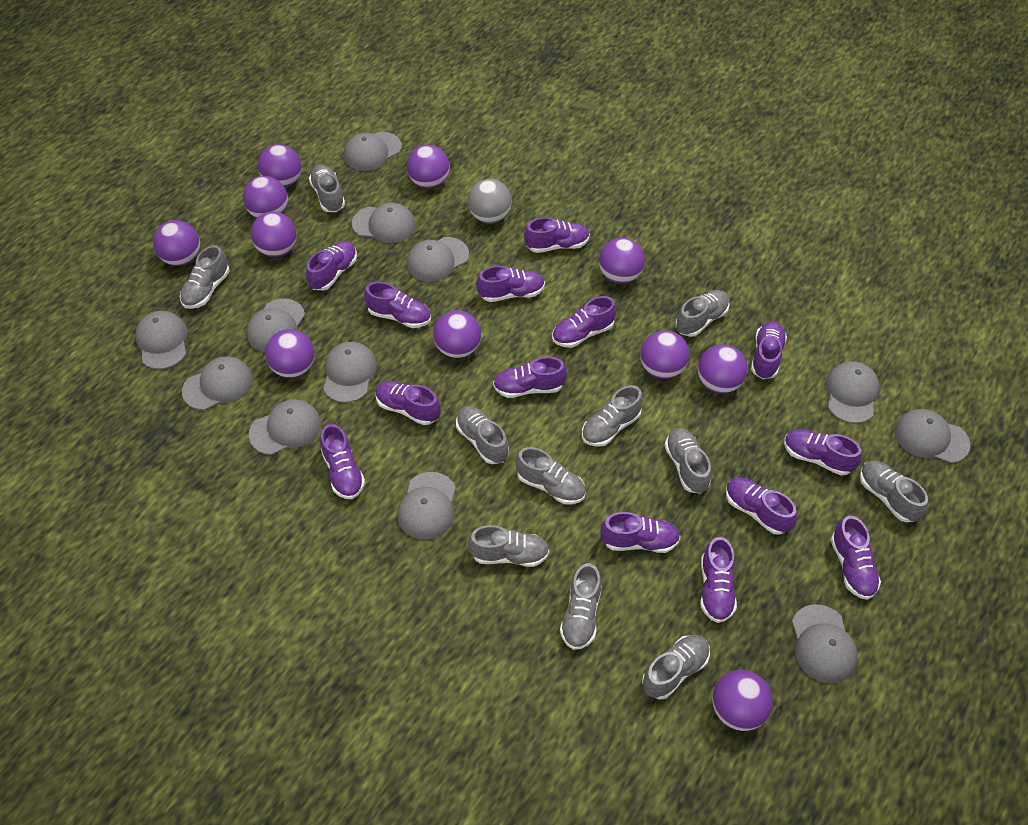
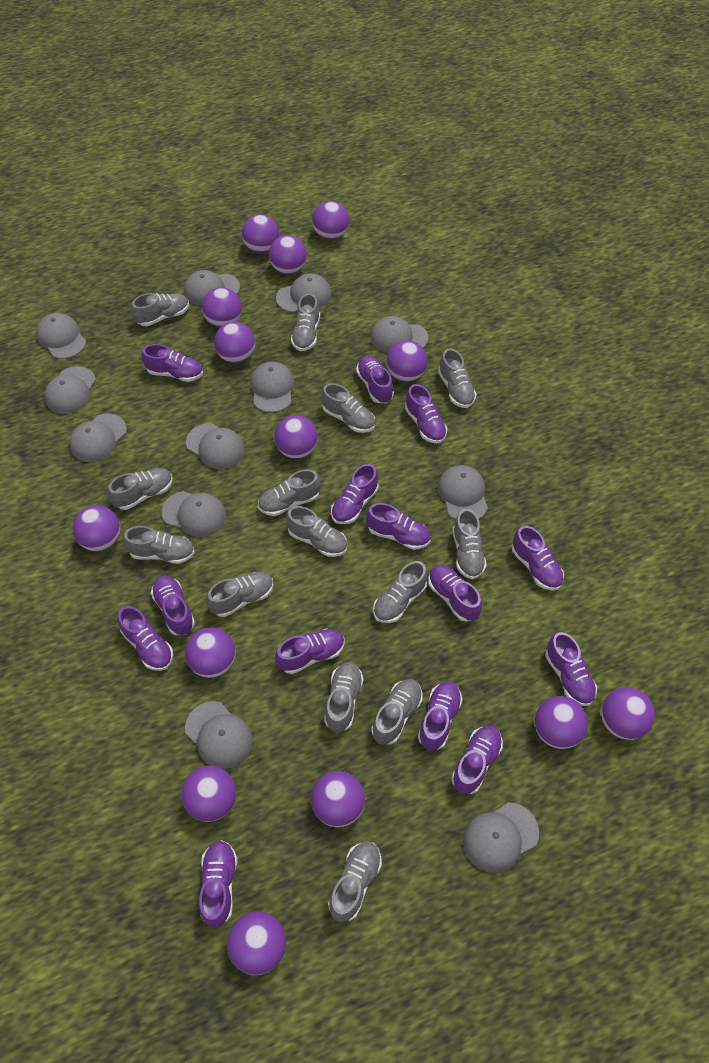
grey ball: [468,179,512,223] = 1 -> none = 0
grey shoe: [180,245,230,309] [309,165,345,212] [456,406,509,464] [468,525,549,567] [515,447,586,504] [560,563,602,650] [582,385,643,447] [642,635,710,699] [665,428,712,494] [676,290,730,337] [860,461,928,523] = 11 -> [108,468,173,510] [123,526,195,564] [131,293,189,327] [206,572,274,617] [258,469,321,516] [286,506,347,557] [291,293,320,351] [321,383,375,433] [324,662,364,733] [328,842,382,922] [371,679,423,745] [373,561,428,623] [438,349,477,408] [452,509,487,580] = 14
purple ball: [153,220,200,266] [243,176,288,218] [251,212,297,257] [258,144,302,188] [265,329,315,378] [407,145,450,188] [433,310,481,358] [599,238,645,284] [640,330,689,379] [698,344,748,394] [712,670,773,731] = 11 -> [73,505,121,551] [182,766,236,822] [185,628,236,678] [202,287,242,328] [214,322,255,363] [227,911,286,975] [242,214,279,254] [269,235,307,275] [274,415,318,459] [311,771,365,827] [312,201,349,240] [386,340,427,382] [535,696,588,749] [601,687,655,740] = 14

